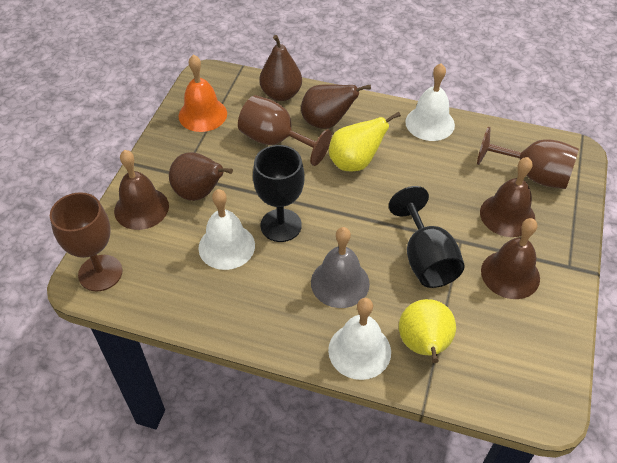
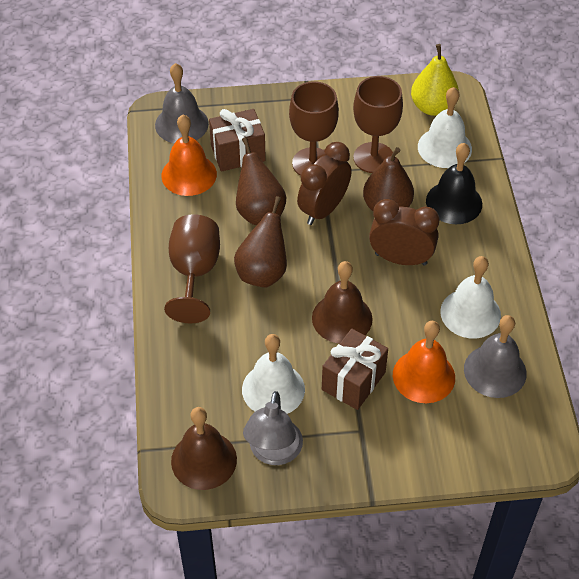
black bell: none = 0 -> [426,143,482,224] = 1
black goblet: [253,145,304,242] [389,186,465,288] = 2 -> none = 0
brown bell: [114,150,169,230] [480,157,535,237] [481,218,540,299] = 3 -> [171,407,237,490] [312,261,373,343] = 2
brown clock: none = 0 -> [297,142,352,225] [369,199,439,265] = 2
brown gift: none = 0 -> [209,109,266,172] [322,329,388,410] = 2
grey bell: [311,227,370,308] = 1 -> [155,63,209,144] [464,315,527,398] = 2
grey lamp: none = 0 -> [243,391,303,465] = 1
orange bell: [179,54,227,132] = 1 -> [161,115,217,196] [393,321,455,403] = 2
yellow pear: [329,112,401,171] [399,299,456,363] = 2 -> [411,44,459,116] = 1

